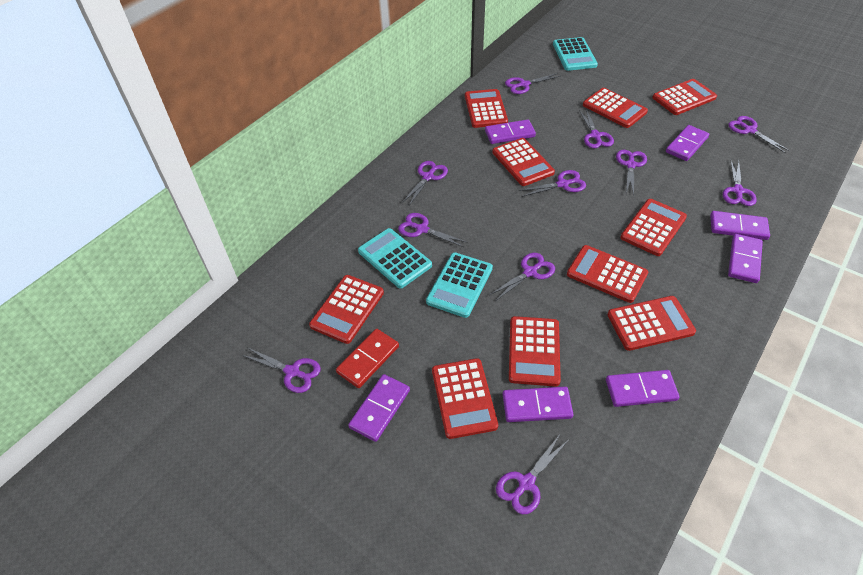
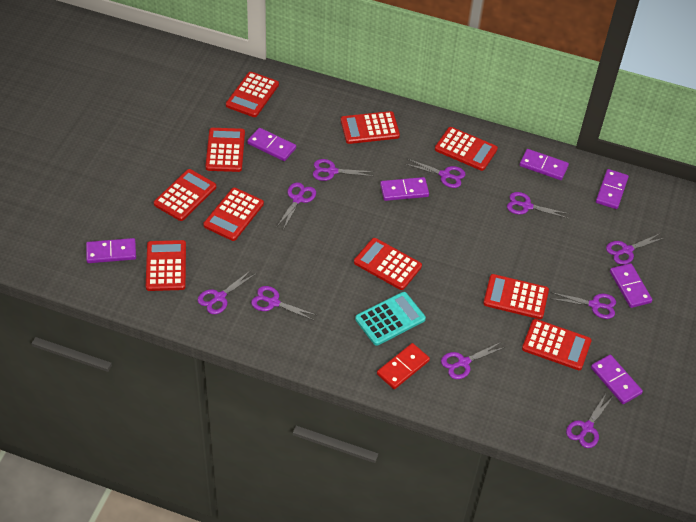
purple scissors: [242,348,321,393] [398,213,468,247] [402,161,448,205] [490,253,555,301] [496,436,568,514] [505,73,561,94] [519,170,586,197] [579,109,614,148] [616,150,647,195] [723,160,757,206] [728,116,790,153] = 11 -> [198,270,256,314] [251,286,316,320] [277,182,316,230] [313,159,374,181] [405,159,465,188] [441,342,505,379] [507,192,569,219] [551,292,616,319] [566,392,613,448] [606,233,664,265] = 10
turquoise calculator: [358,228,432,289] [426,252,493,318] [553,37,598,71] = 3 -> [355,292,426,346] = 1

